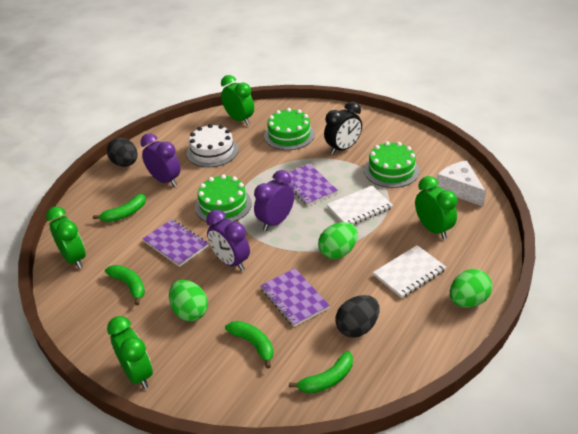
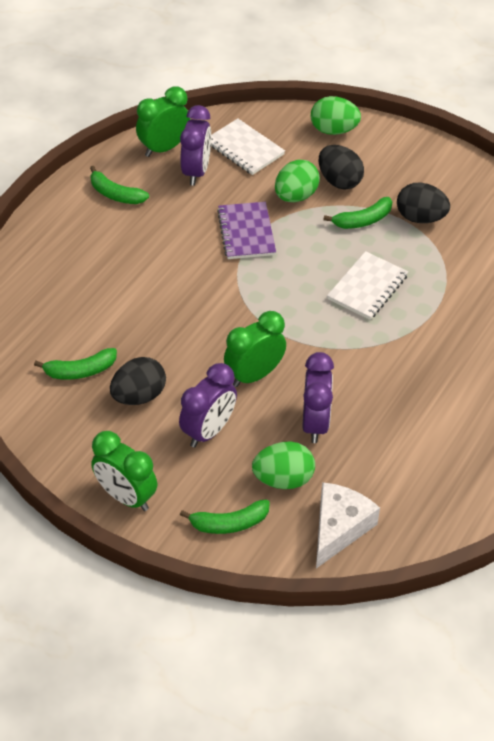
black clock: [324,101,362,155] = 1 -> none = 0
black egg: [107,138,137,167] [336,295,379,338] = 2 -> [110,357,166,405] [319,145,364,190] [397,183,450,223] = 3
green cake: [195,174,252,222] [264,108,315,150] [364,141,419,188] = 3 -> none = 0
green clock: [46,207,86,269] [107,316,153,389] [221,75,254,125] [415,176,457,239] = 4 -> [91,431,157,511] [136,86,190,157] [224,311,286,387] = 3
purple notebook: [143,219,209,267] [260,268,330,327] [286,164,338,206] = 3 -> [217,202,276,259] = 1
white cake: [187,124,238,167] = 1 -> none = 0

